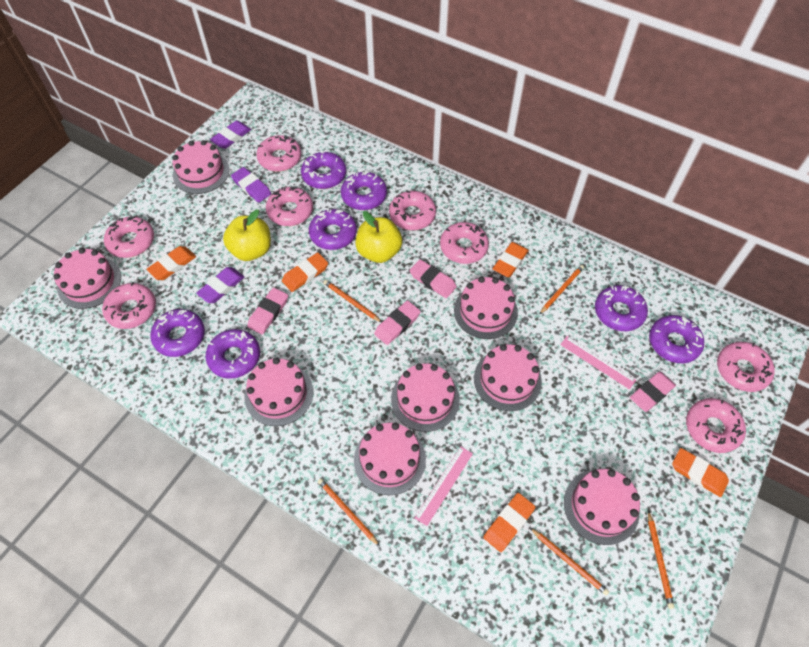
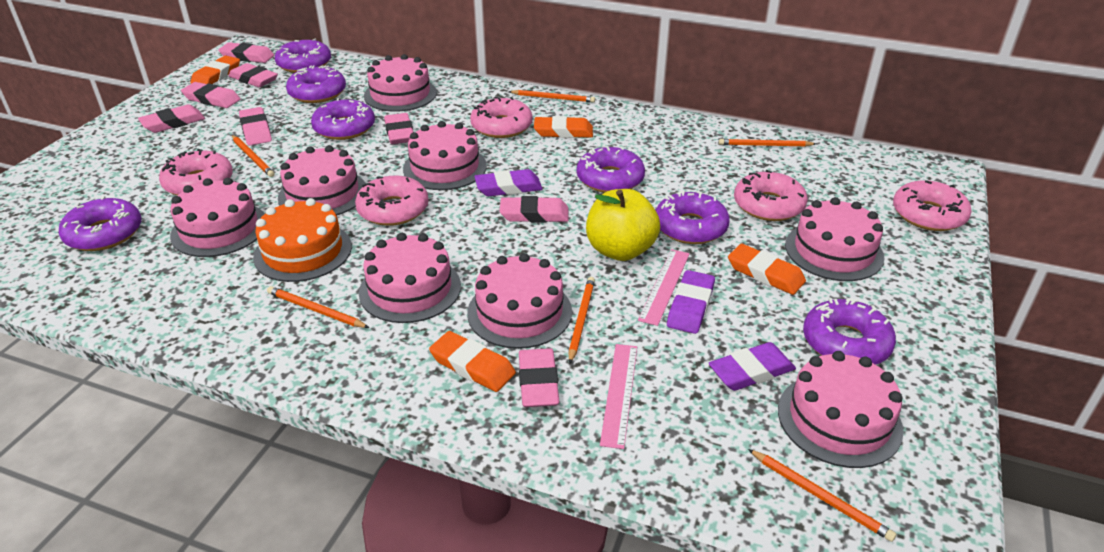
orange cake: none = 0 -> [253,198,352,282] = 1
orange eraser: [146,246,196,280] [282,252,328,292] [484,493,535,552] [493,242,529,277] [672,448,729,497] = 5 -> [190,56,240,84] [429,331,516,392] [534,116,593,138] [728,244,806,295] = 4
orange pencil: [318,479,380,546] [323,280,382,322] [530,528,609,596] [540,265,584,314] [648,510,674,609] = 5 -> [232,135,275,177] [267,286,369,328] [508,90,595,103] [569,277,595,364] [719,139,816,147] [748,449,896,542] = 6
pink donut: [102,282,156,329] [104,216,154,258] [256,135,301,172] [266,187,313,226] [389,191,436,230] [440,222,489,264] [686,398,746,453] [717,342,775,392] = 8 -> [159,149,233,196] [355,176,429,226] [470,97,533,138] [734,170,808,221] [893,180,972,231] = 5
pink eraser: [247,288,288,334] [374,301,421,345] [409,259,457,298] [630,371,676,412] = 4 -> [138,105,205,133] [181,82,240,108] [218,42,274,63] [229,63,278,87] [239,107,272,146] [384,113,413,144] [500,196,569,223] [519,348,560,407] = 8
yellow apple: [223,209,271,261] [355,211,402,263] = 2 -> [586,189,660,261] = 1

